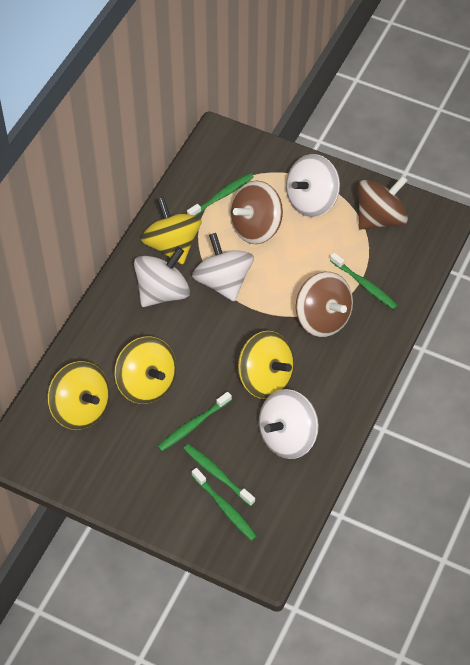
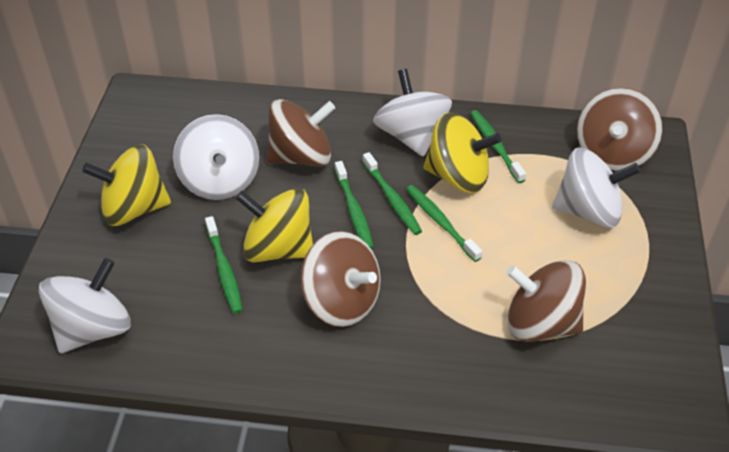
brown spinning top: [230,180,283,244] [296,272,353,337] [358,175,408,230] = 3 -> [267,99,335,167] [300,231,381,327] [506,260,586,342] [577,88,663,171] = 4
yellow spinning top: [47,361,110,430] [114,337,176,404] [141,197,202,265] [238,331,294,399] = 4 -> [82,144,171,226] [235,188,313,262] [423,113,502,193] = 3

